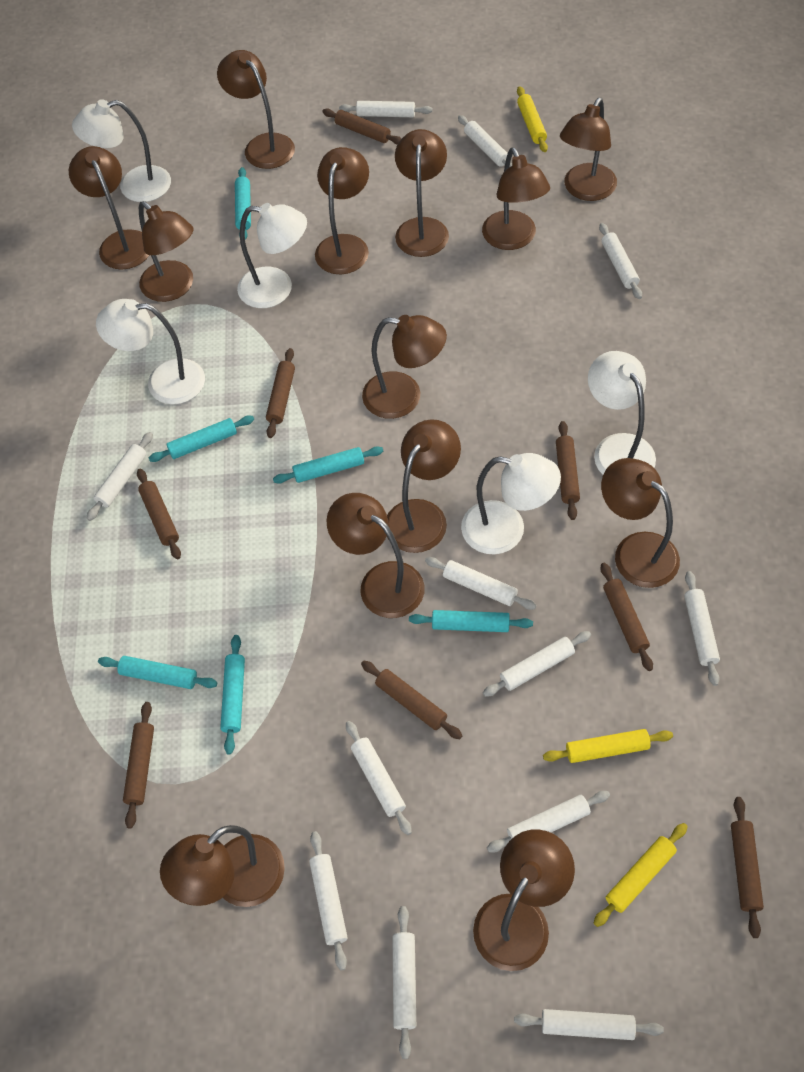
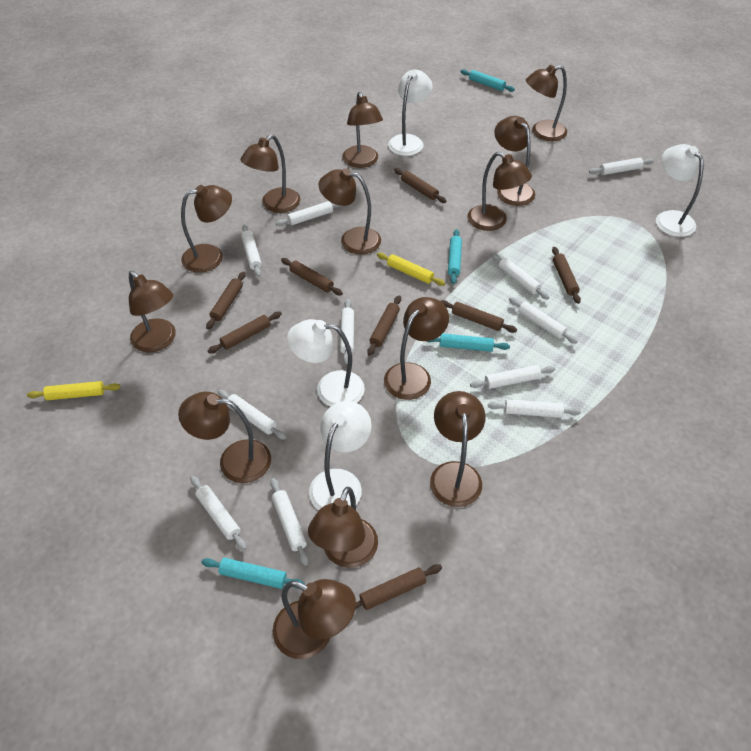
turquoise rolling pin: [98,656,217,689] [149,415,254,462] [220,635,245,755] [235,167,251,240] [273,446,383,484] [409,610,533,632] = 6 -> [201,558,305,589] [426,334,510,352] [448,229,462,284] [461,69,515,92] = 4
white lamp: [72,99,171,202] [96,299,205,404] [237,203,307,308] [461,453,561,555] [588,351,656,474] = 5 -> [287,319,365,407] [309,401,372,510] [388,70,433,156] [656,144,704,237] = 4
white rolling pin: [86,432,153,521] [309,831,348,971] [339,101,433,117] [346,721,412,835] [393,906,416,1059] [425,557,537,610] [458,115,512,168] [483,631,591,697] [487,791,610,853] [514,1009,664,1040] [599,223,642,299] [684,571,720,686] = 12 -> [191,476,246,550] [218,390,286,440] [241,225,262,277] [270,478,309,566] [276,201,341,226] [340,299,354,364] [470,365,555,389] [488,399,581,418] [491,253,549,300] [509,297,578,344] [589,158,654,175] = 11
yellow rolling pin: [517,86,548,152] [543,729,673,763] [594,823,688,927] = 3 -> [27,381,120,400] [377,252,445,286] = 2

